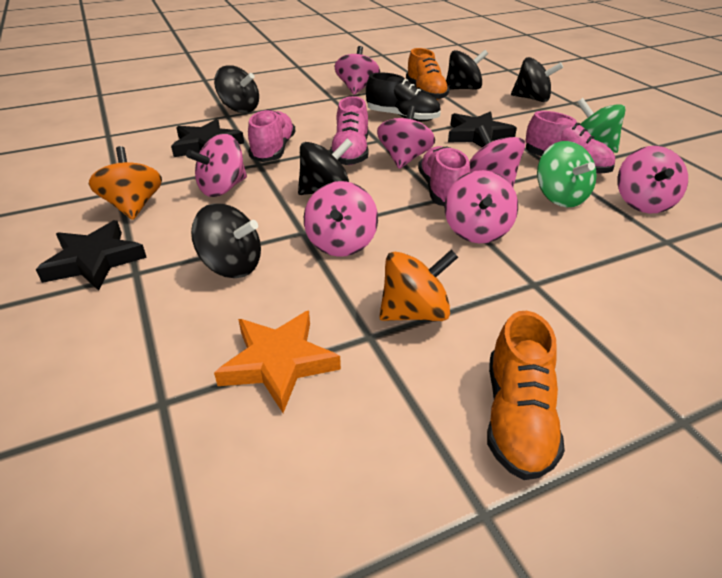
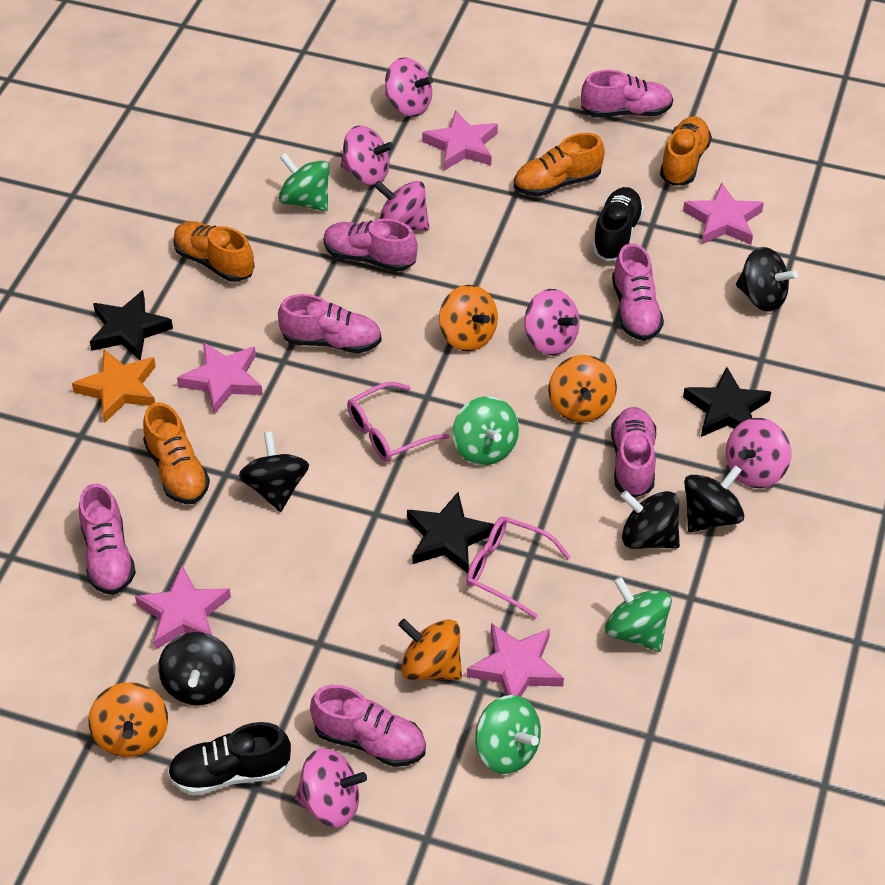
black shoe: [366,72,441,122] = 1 -> [167,722,291,795] [592,187,644,261] = 2
green spinning top: [537,141,597,207] [577,98,626,153] = 2 -> [279,153,329,211] [452,396,519,465] [475,695,541,774] [605,577,672,652] = 4
orange shoe: [406,48,450,100] [487,311,565,480] = 2 -> [143,402,210,504] [173,221,255,282] [514,133,605,197] [660,116,712,186] = 4
orange spinning top: [89,146,162,220] [379,250,458,321] = 2 -> [88,682,168,757] [398,619,462,681] [439,285,498,351] [548,355,617,422] = 4
pink glasses: none = 0 -> [347,382,450,462] [466,516,571,619] = 2
pink shoe: [248,109,296,162] [330,96,369,165] [418,146,470,206] [525,111,615,174] = 4 -> [79,483,136,595] [278,294,382,353] [310,685,426,767] [324,219,418,272] [581,70,673,117] [611,407,656,498] [612,243,664,341] = 7
pink spinning top: [186,134,247,197] [304,181,378,257] [335,46,380,95] [377,105,435,169] [444,170,518,243] [469,125,525,187] [617,146,688,213] = 7 -> [295,748,367,828] [341,126,394,185] [374,181,429,231] [385,58,433,117] [524,289,579,355] [726,418,791,488] = 6
pink star: none = 0 -> [135,565,231,650] [177,342,263,415] [422,110,498,171] [467,623,564,697] [683,183,764,245] = 5

